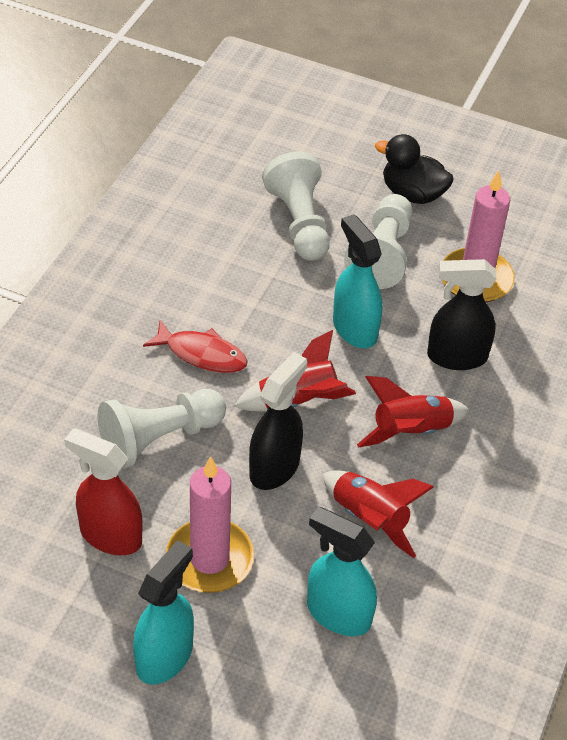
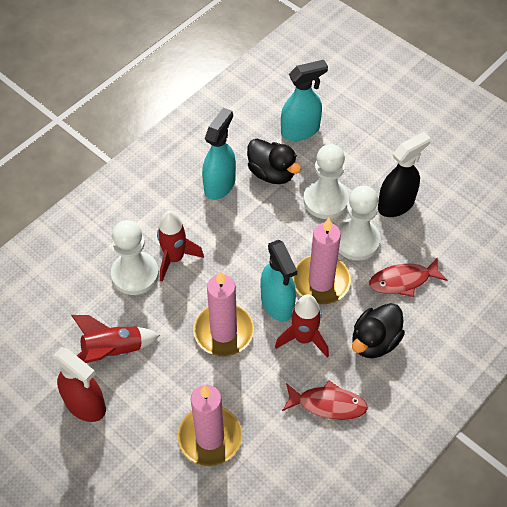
black duck: [375,134,454,204] = 1 -> [247,139,301,184] [352,303,405,358] = 2
black spray bottle: [249,352,307,490] [427,259,497,370] = 2 -> [378,132,431,217] = 1
pink candle: [166,456,254,593] [442,170,515,303] = 2 -> [178,385,242,466] [193,271,254,356] [293,218,351,304] = 3
red fish: [143,320,248,373] = 1 -> [282,380,368,420] [369,258,447,297] = 2

